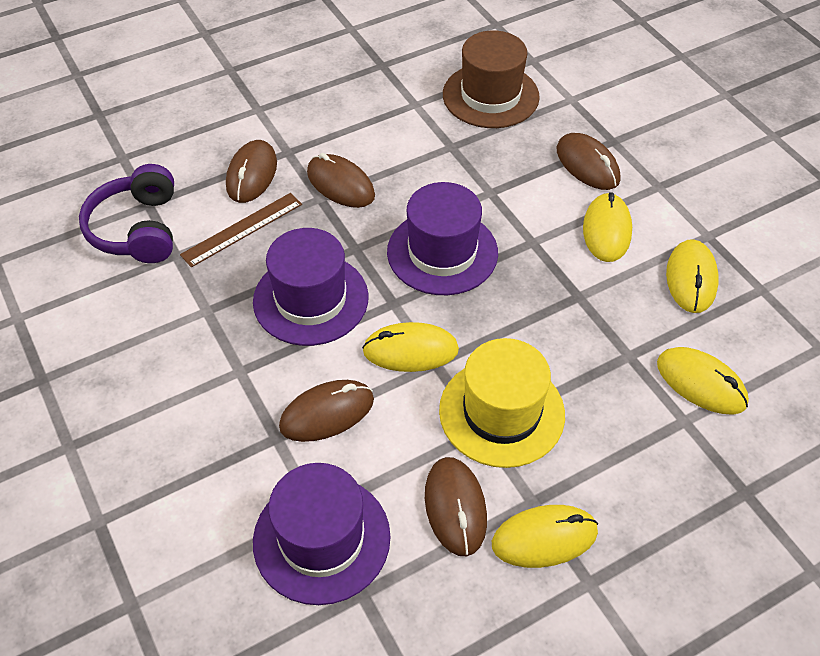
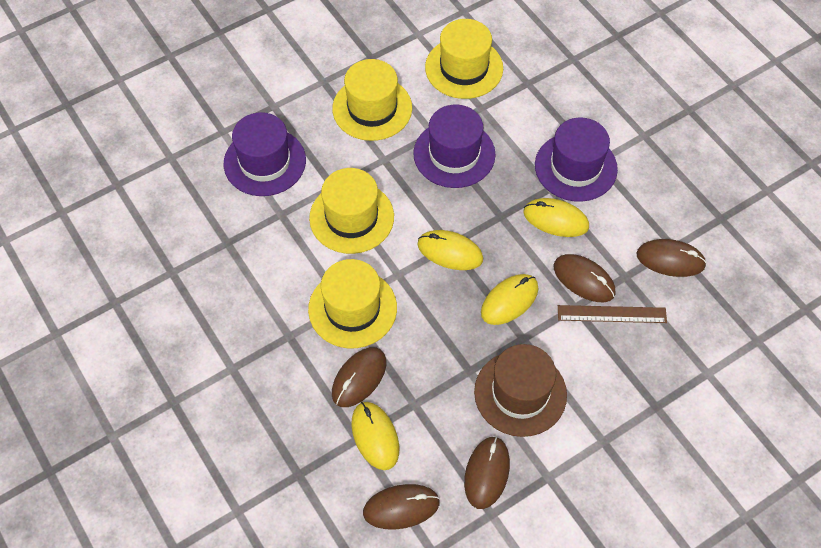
purple headphones: [79,164,174,263] = 1 -> none = 0
yellow hat: [439,338,565,468] = 1 -> [308,259,397,348] [309,168,394,254] [332,59,412,141] [425,19,503,99] = 4
yellow mouse: [362,322,459,372] [492,505,598,568] [583,192,632,262] [657,347,749,415] [666,239,719,313] = 5 -> [351,402,399,470] [417,230,483,270] [481,274,539,325] [523,198,589,237] = 4

